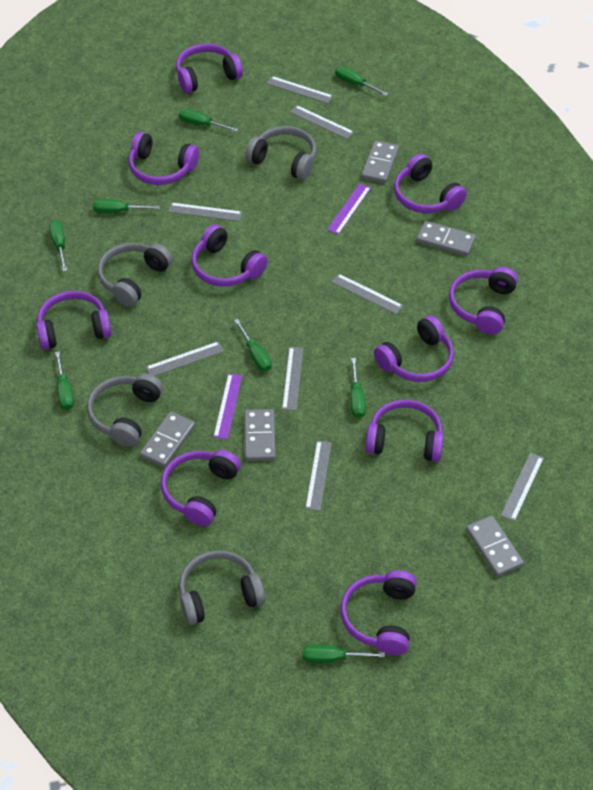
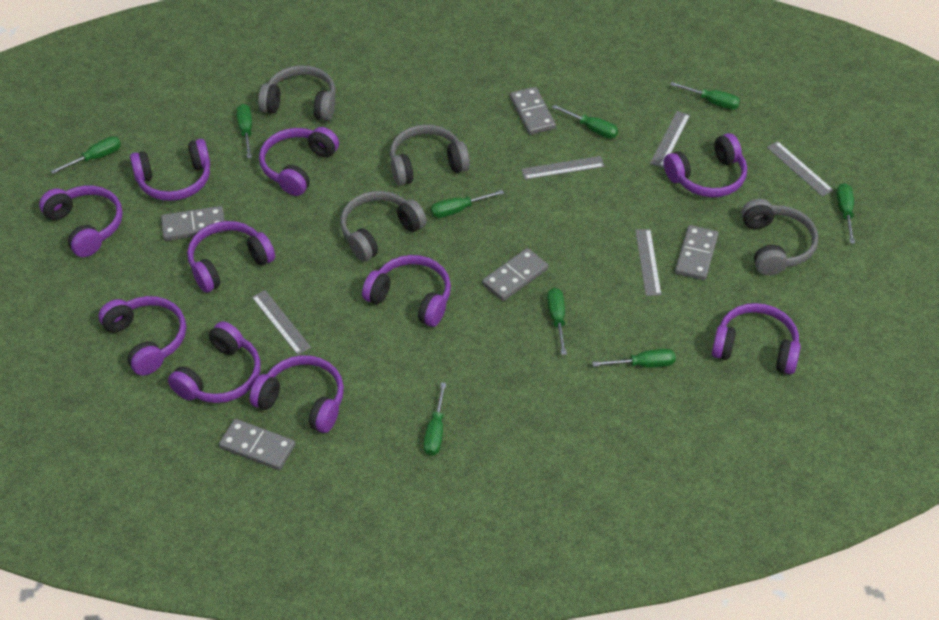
green screwdriver: [49,220,67,271] [55,351,74,410] [93,199,160,213] [179,109,238,132] [234,319,272,371] [303,644,385,663] [335,66,388,96] [351,358,366,418] = 8 -> [51,137,121,174] [236,104,252,159] [424,382,446,456] [431,190,504,218] [547,288,567,355] [552,104,618,139] [592,349,676,367] [670,82,740,110] [837,183,855,243] = 9
grey ruler: [146,341,224,376] [168,202,242,221] [267,76,333,103] [282,347,303,411] [290,105,354,139] [305,440,332,511] [332,274,403,314] [501,453,544,521] = 8 -> [252,290,311,355] [521,156,605,180] [635,229,661,296] [650,111,690,168] [767,141,833,197] = 5
purple ruler: [213,374,242,439] [327,183,371,235] = 2 -> none = 0

